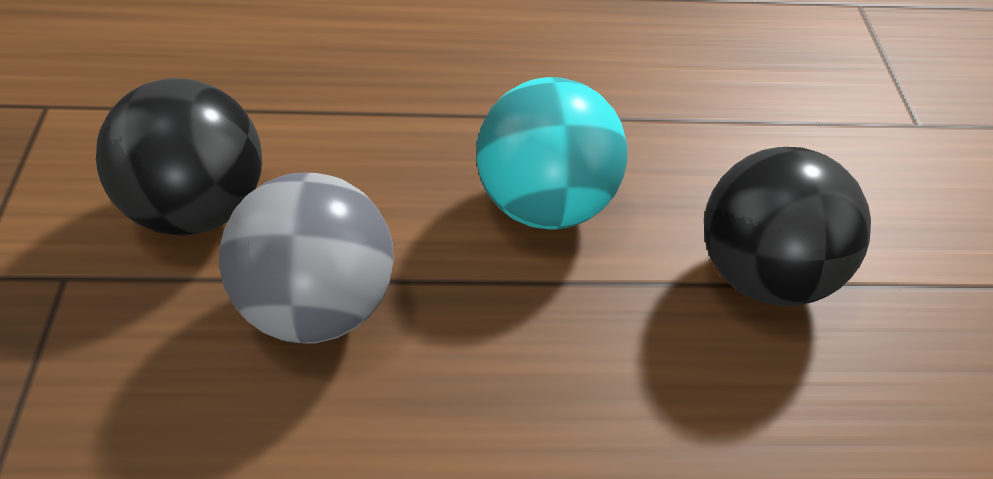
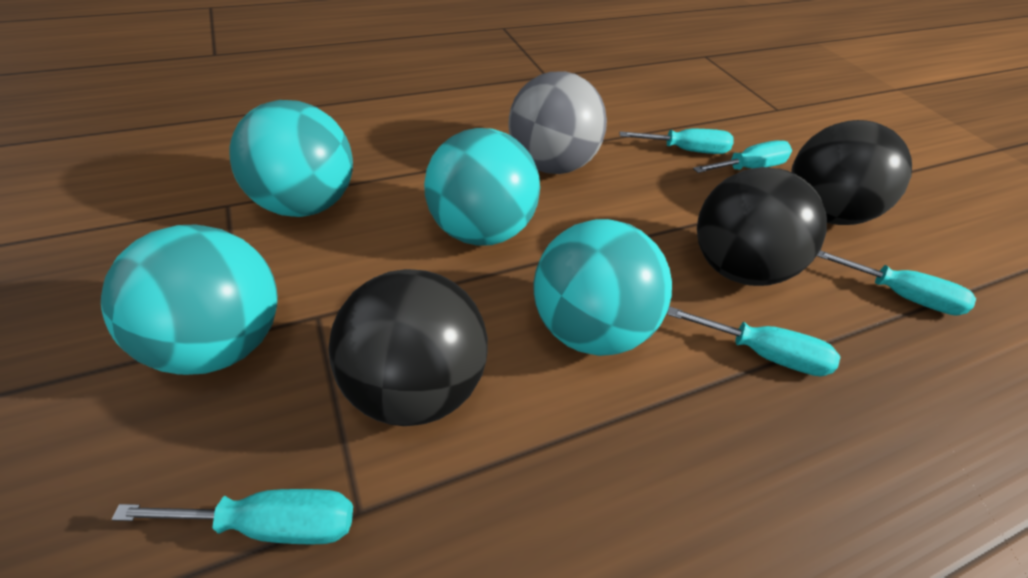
black ball: [96,78,262,236] [704,147,871,306] = 2 -> [328,269,488,426] [697,167,827,286] [791,120,912,225] = 3
turquoise ball: [476,77,628,229] = 1 -> [101,224,278,375] [229,100,353,217] [424,128,540,246] [534,219,672,356] = 4
turquoise screwdriver: none = 0 -> [112,489,353,544] [619,129,734,154] [667,306,840,376] [693,140,792,173] [817,250,976,316] = 5

